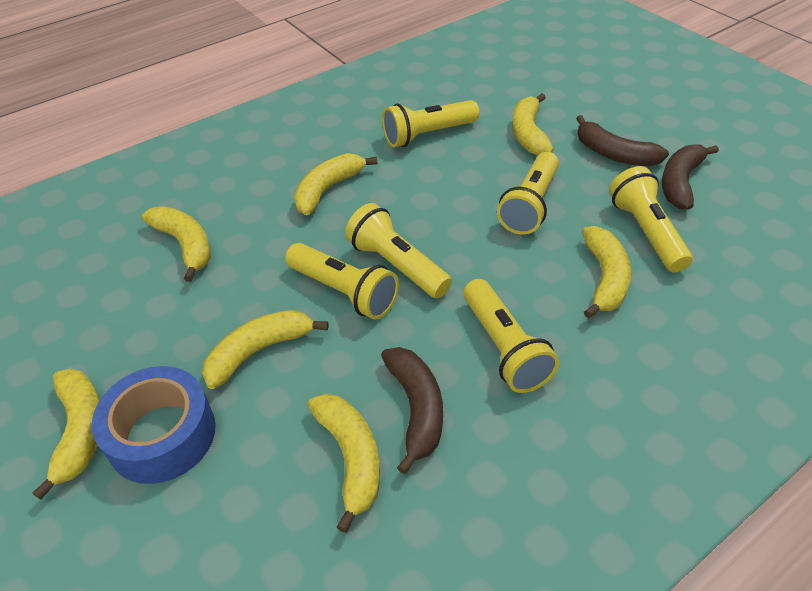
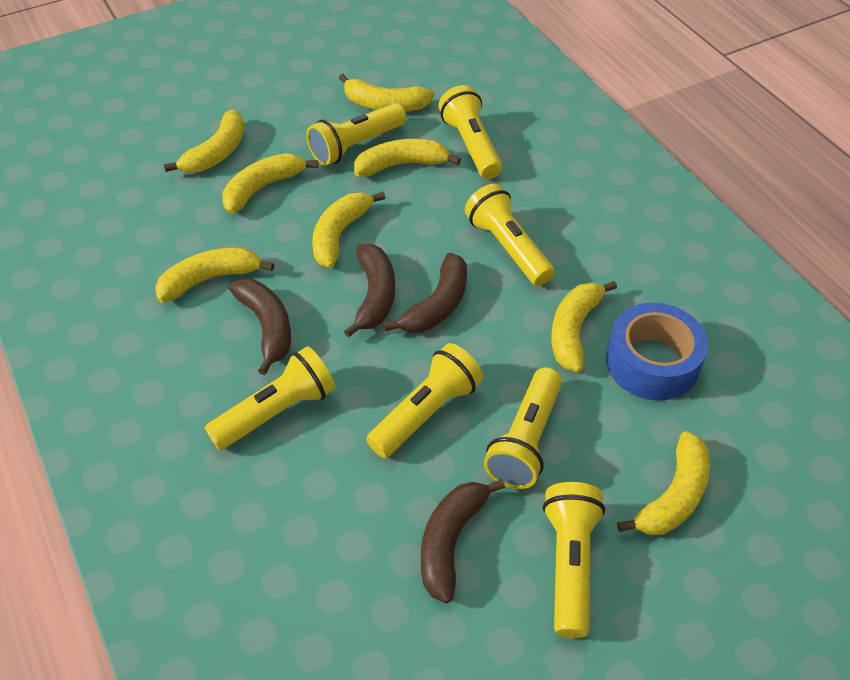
brown banana: [381,347,443,474] [576,115,669,166] [662,144,719,210] = 3 -> [229,279,291,375] [344,244,395,338] [383,253,467,333] [421,479,505,603] = 4
yellow banana: [33,368,100,500] [142,206,210,282] [202,310,329,389] [294,153,378,215] [308,394,380,533] [512,93,554,155] [582,226,631,319] = 7 -> [155,247,274,303] [164,110,244,173] [222,153,318,213] [312,192,385,268] [339,74,434,111] [354,139,461,177] [551,281,617,372] [617,431,710,535] = 8
yellow flashlight: [285,243,399,319] [345,203,452,298] [382,100,480,147] [463,279,559,393] [497,152,559,235] [609,166,693,272] = 6 -> [205,346,336,450] [306,103,406,166] [366,343,483,458] [439,85,502,179] [465,184,554,286] [484,367,562,489] [543,482,605,638] = 7

